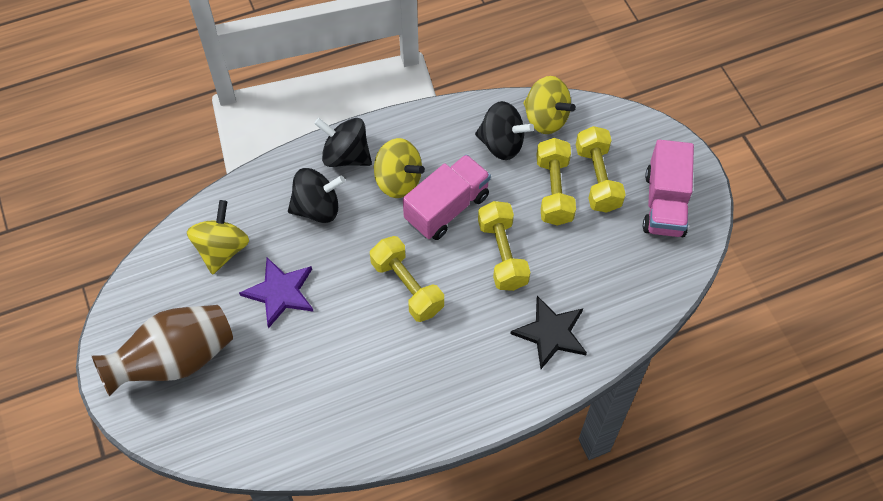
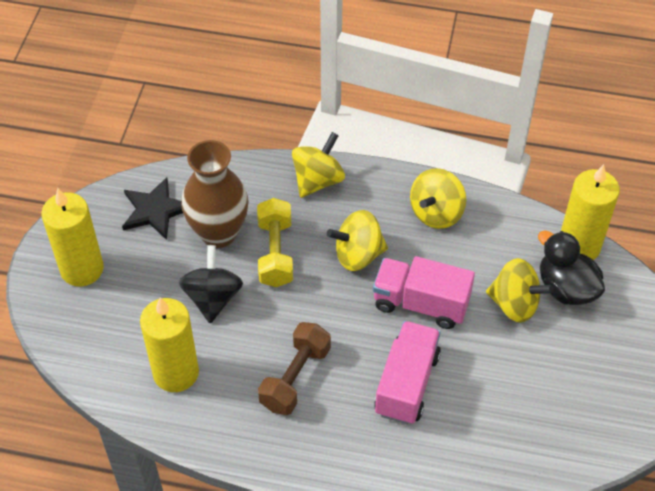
black duck: none = 0 -> [538,231,605,305] = 1
black spinning top: [288,168,345,223] [314,118,372,167] [475,101,534,160] = 3 -> [179,245,243,323] = 1
brown dumbbell: none = 0 -> [258,322,331,415] = 1
purple star: [239,257,314,329] = 1 -> none = 0
yellow candle: none = 0 -> [41,188,104,287] [140,297,199,392] [561,164,620,260] = 3
yellow dumbbell: [370,236,444,322] [478,201,531,291] [537,138,576,226] [576,126,626,213] = 4 -> [257,198,293,287] = 1
yellow spinning top: [187,200,249,275] [373,138,425,198] [523,76,576,134] = 3 -> [292,132,345,198] [327,210,388,271] [410,168,466,229] [486,258,554,323] = 4

